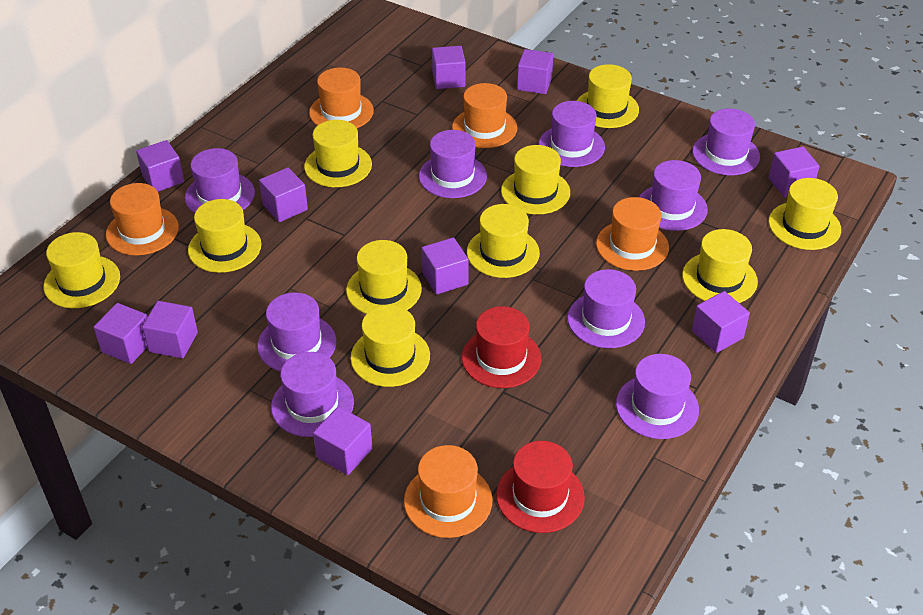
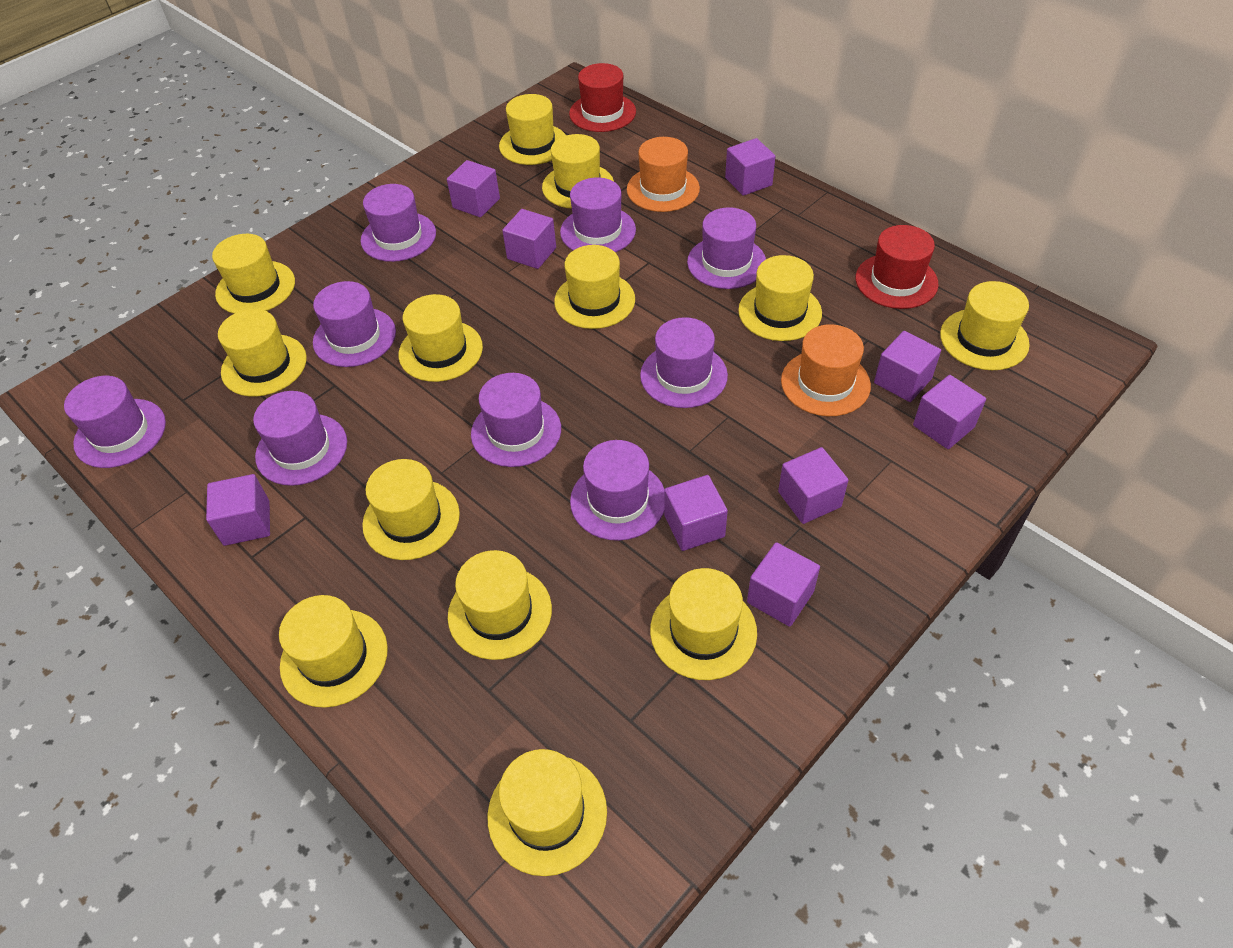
orange hat: [106,183,179,255] [309,68,374,128] [404,445,492,538] [452,83,517,148] [596,197,669,271] = 5 -> [627,137,700,212] [781,324,871,416] = 2
purple cube: [94,303,148,364] [136,140,184,192] [142,301,198,358] [259,168,308,222] [313,407,372,475] [422,237,469,295] [432,46,466,89] [517,49,553,94] [692,291,750,353] [769,147,820,197] = 10 -> [206,474,270,546] [447,160,500,217] [502,209,556,269] [664,475,728,551] [725,138,776,196] [747,542,820,627] [778,447,848,524] [874,331,941,402] [913,375,986,449] = 9
yellow hat: [44,232,120,308] [188,199,261,273] [304,120,372,187] [346,240,422,314] [350,305,430,387] [467,204,540,278] [501,145,570,215] [577,64,639,128] [682,229,758,303] [769,178,841,250] = 10 -> [212,234,295,314] [218,309,307,396] [279,595,388,708] [362,459,460,560] [399,294,483,382] [448,550,552,660] [488,749,607,876] [499,94,566,165] [542,134,614,209] [554,245,635,329] [650,568,757,680] [738,255,822,341] [940,281,1030,370] = 13

